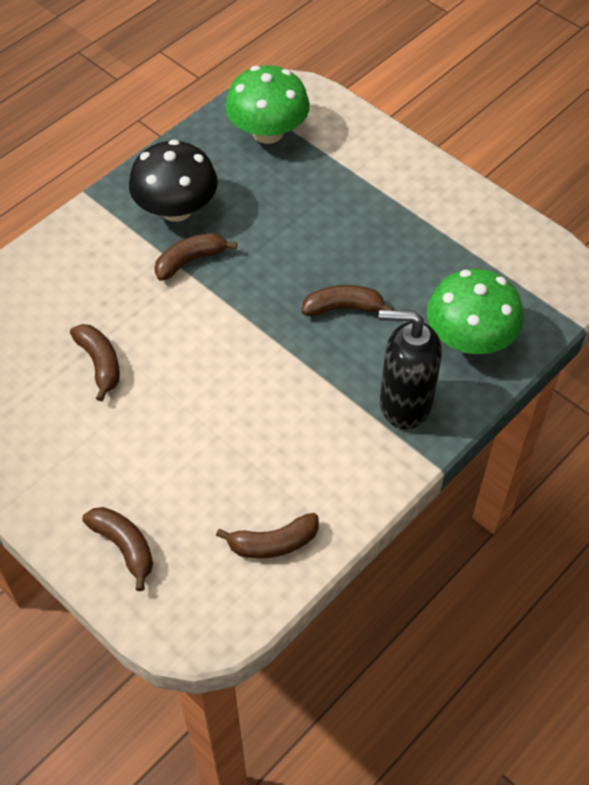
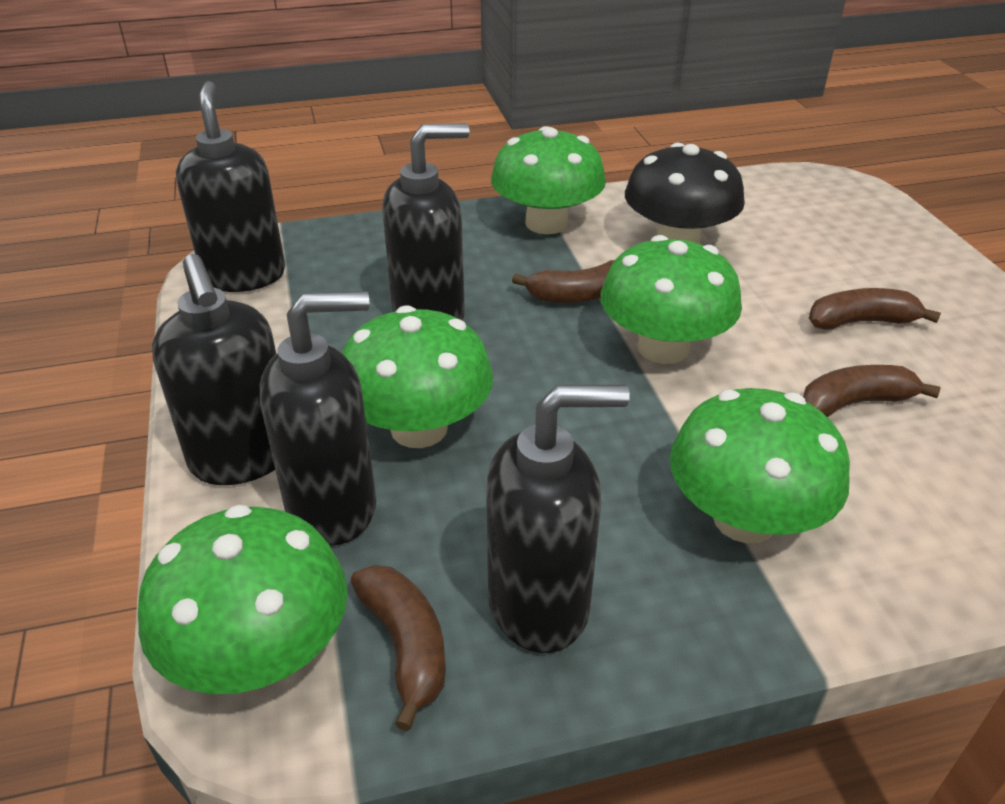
black soap dispenser: [379,310,442,429] = 1 -> [152,254,276,485] [176,81,285,292] [260,291,376,546] [382,123,469,320] [486,385,630,653] = 5
brown banana: [70,324,120,401] [82,507,153,591] [154,233,237,281] [216,513,319,559] [302,285,394,316] = 5 -> [351,565,446,731] [512,260,614,303] [803,365,941,417] [809,288,941,330] = 4
green mushroom: [225,65,310,144] [427,269,524,354] = 2 -> [138,505,348,694] [342,305,493,448] [491,126,606,234] [600,235,742,364] [670,388,850,543] = 5

